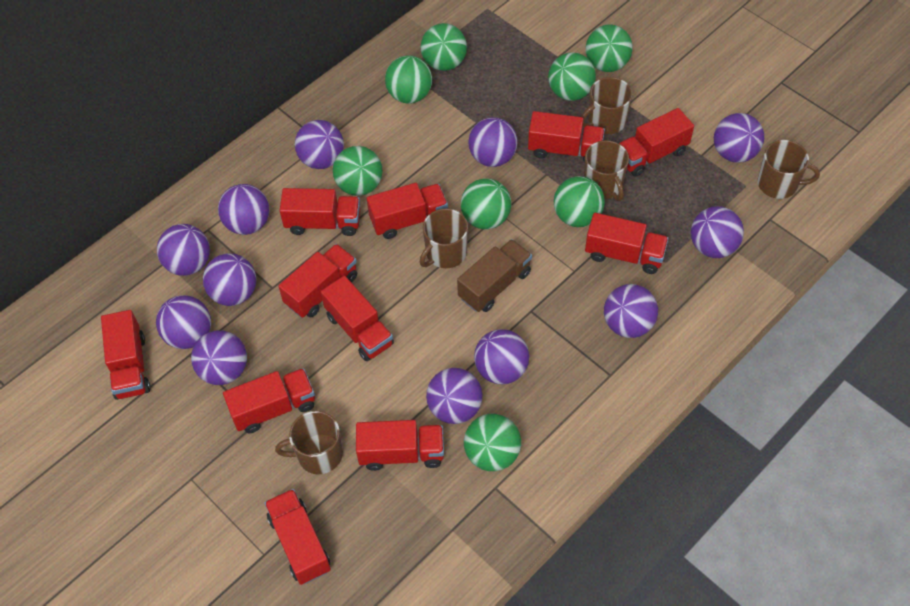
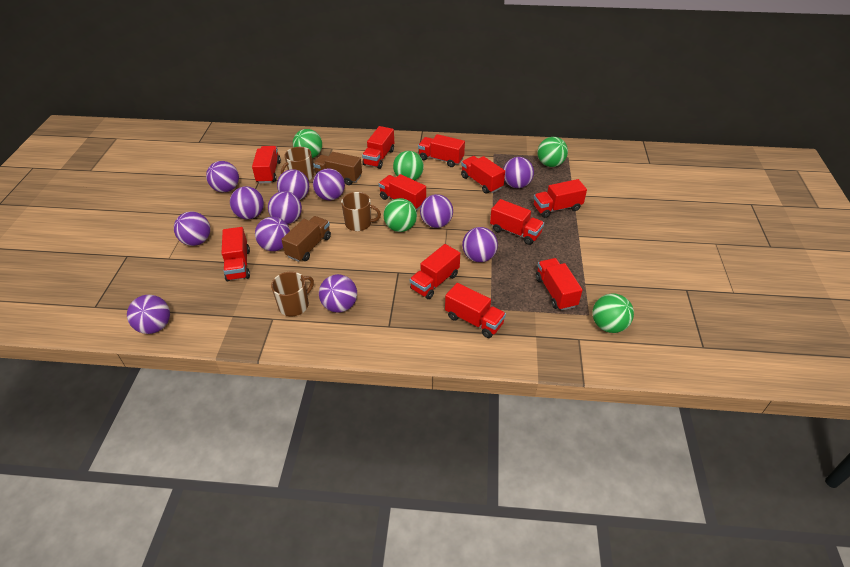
brown mug: [275,411,343,474] [420,208,468,268] [581,77,632,134] [584,140,629,201] [757,140,820,199] = 5 -> [271,272,314,316] [281,147,314,181] [341,192,381,231] = 3
brown truck: [457,239,532,312] = 1 -> [281,216,331,262] [313,152,362,185] = 2
green ball: [333,146,383,196] [385,55,432,103] [420,23,467,71] [461,178,511,229] [464,414,521,471] [548,53,596,101] [554,176,605,227] [586,24,633,72] = 8 -> [293,129,322,158] [383,198,417,232] [393,151,424,180] [538,137,568,167] [592,293,634,333] = 5

